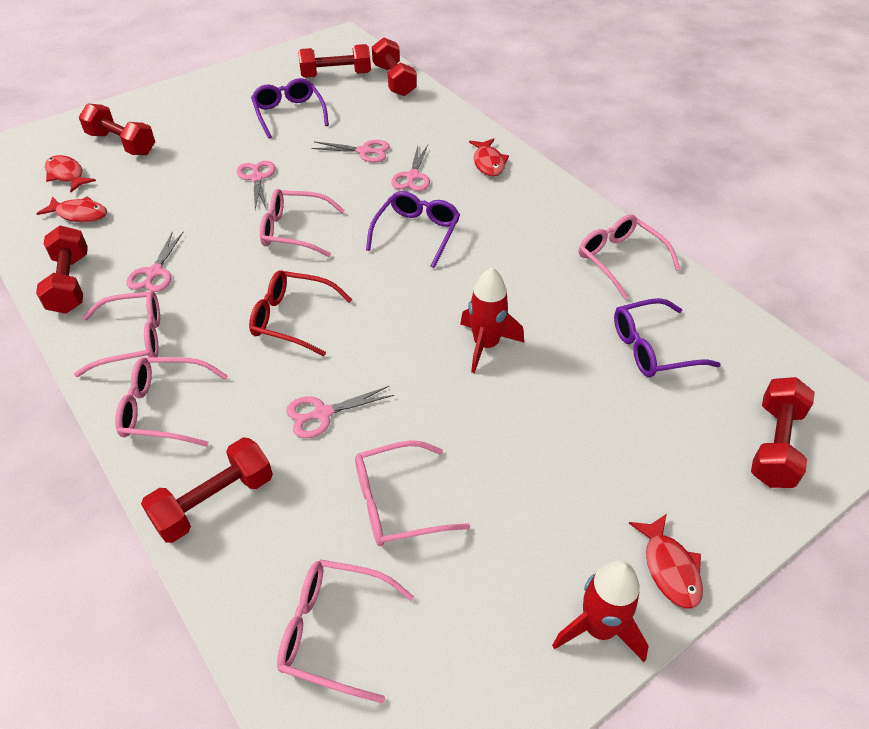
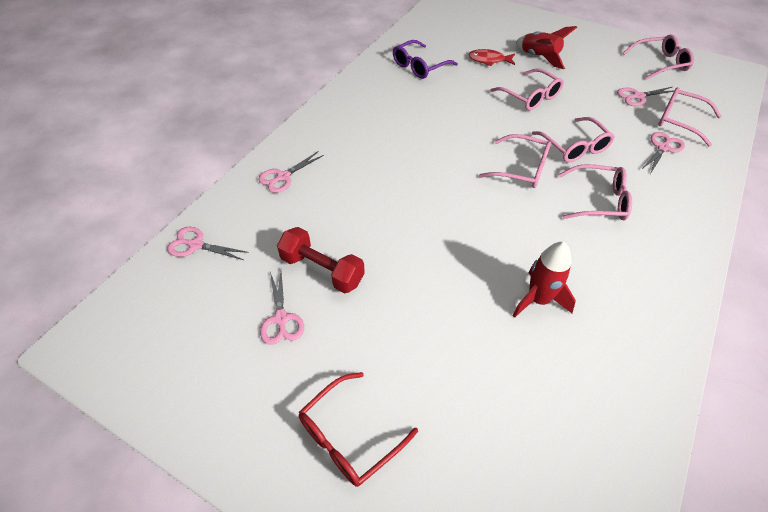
purple glasses: [251,78,329,139] [366,191,460,268] [614,298,721,377] = 3 -> [393,40,458,79] = 1
red dumbbell: [36,226,88,314] [79,103,155,155] [141,438,273,543] [298,44,371,78] [372,37,417,96] [751,377,815,488] = 6 -> [277,227,365,293] = 1
red fish: [36,196,107,222] [45,155,96,192] [469,138,509,176] [629,514,703,609] = 4 -> [468,49,515,66] = 1

